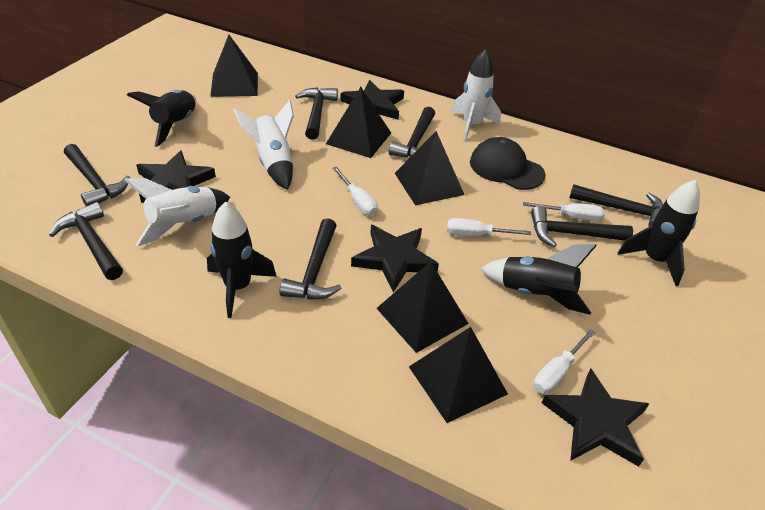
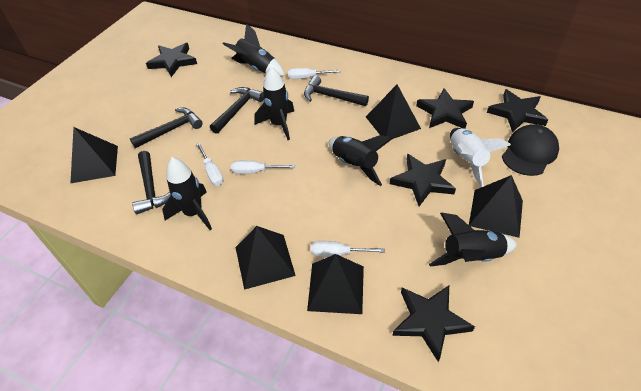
black hammer: [49,202,123,280] [64,144,130,206] [279,218,341,299] [295,87,338,140] [389,107,435,157] [531,206,633,247] [569,184,663,227] = 7 -> [130,108,203,148] [132,151,171,214] [210,87,264,134] [304,75,369,106] = 4
black rocket: [127,90,196,147] [207,201,277,318] [481,244,597,315] [618,180,700,286] = 4 -> [162,157,212,230] [223,23,285,76] [254,67,294,140] [328,135,393,186] [429,213,517,267] = 5
black star: [136,150,216,203] [341,80,404,119] [351,225,439,292] [542,368,649,467] = 4 -> [146,43,197,77] [390,154,456,206] [392,285,475,362] [416,88,474,129] [487,89,548,133] = 5
white rocket: [124,178,230,246] [233,100,294,190] [451,49,501,141] = 3 -> [450,128,511,187] = 1

